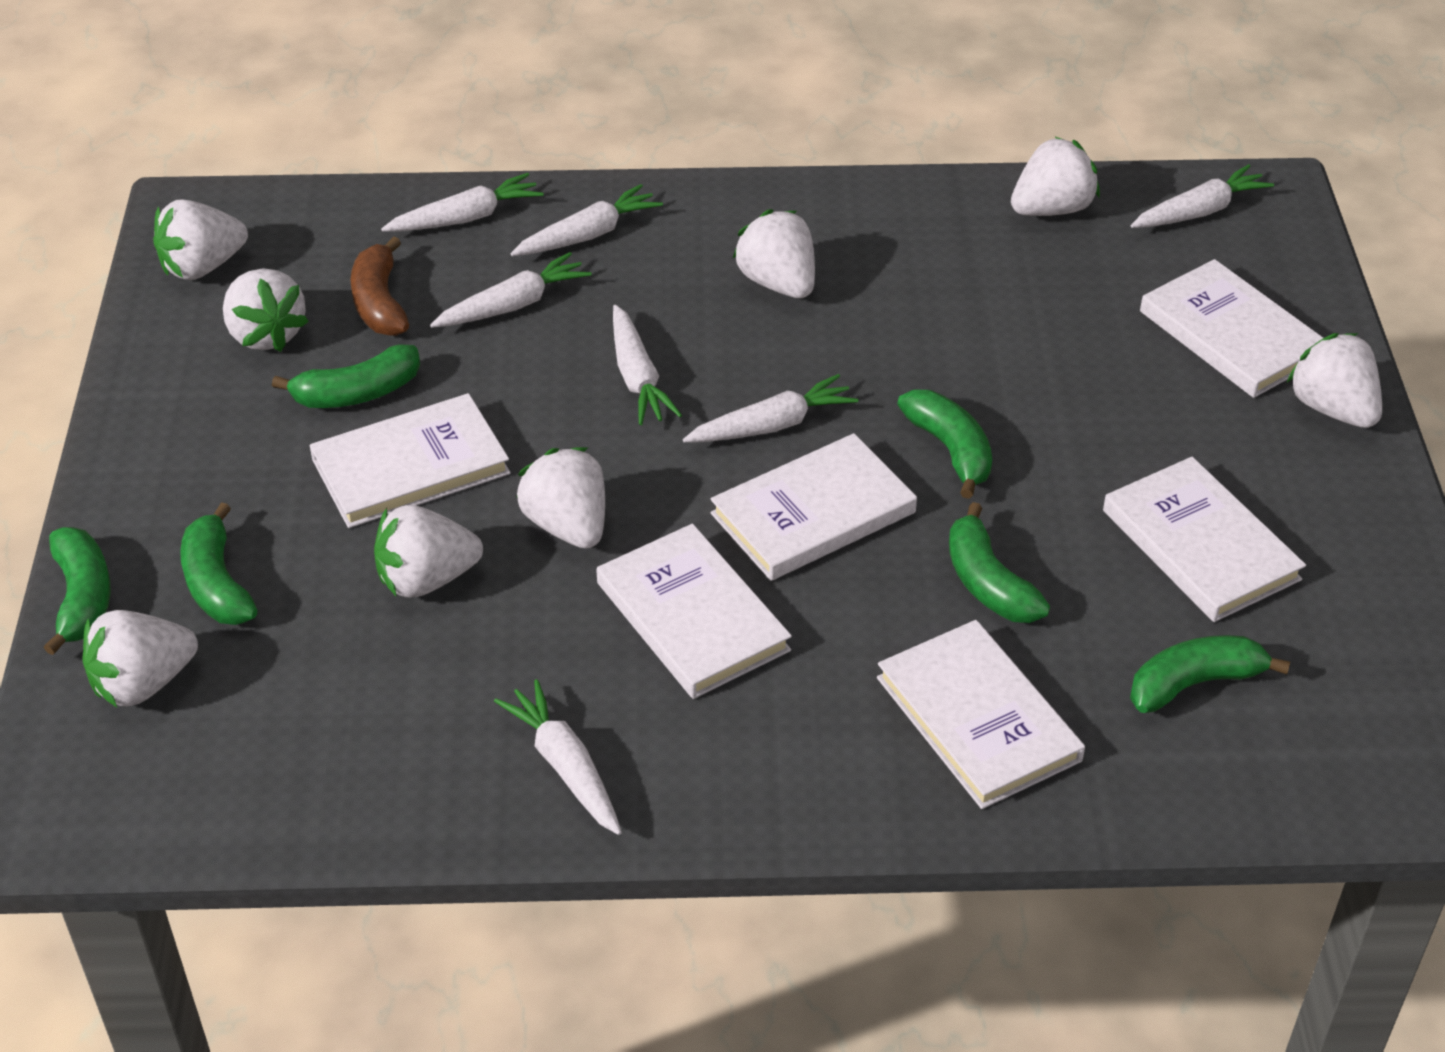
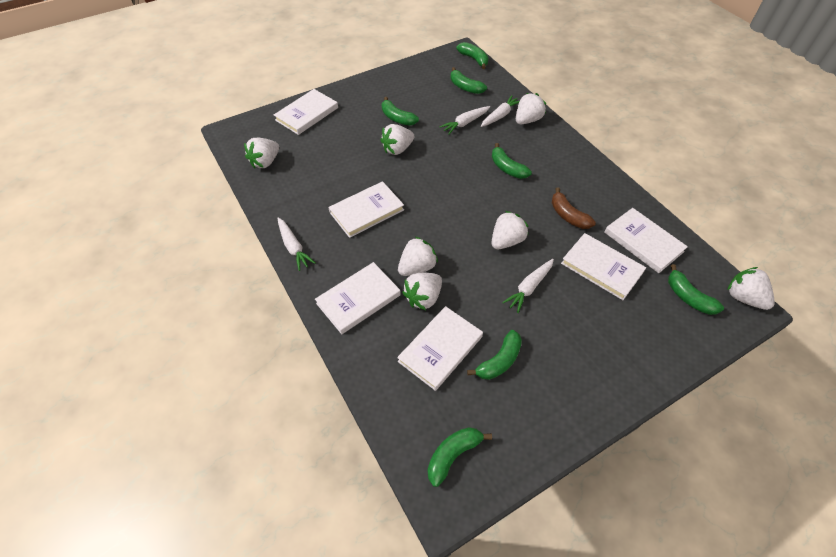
green banana: [43,527,111,655] [180,502,257,625] [272,344,420,408] [897,390,992,499] [949,502,1050,623] [1130,635,1290,713] = 6 -> [382,97,419,126] [428,427,492,487] [451,67,487,94] [456,42,489,69] [467,330,522,380] [492,143,532,179] [668,264,724,315] = 7
white carrot: [381,173,543,232] [430,252,591,328] [494,679,622,835] [511,184,663,256] [613,305,682,425] [683,374,858,443] [1131,164,1274,228] = 7 -> [277,218,315,271] [440,106,490,134] [480,95,519,127] [502,259,554,313] = 4
white strawberry: [83,610,198,708] [153,199,248,280] [223,269,309,352] [374,505,483,598] [516,447,605,549] [732,209,815,298] [1011,137,1100,216] [1287,333,1382,428] = 8 -> [244,138,279,168] [380,124,415,155] [398,237,438,276] [402,273,442,310] [491,211,528,249] [516,93,546,124] [727,267,775,310] = 7

